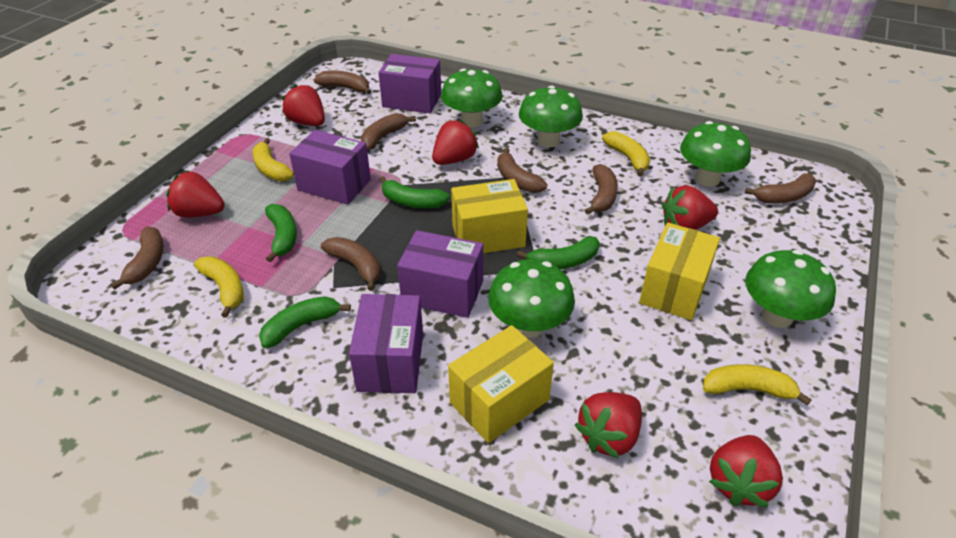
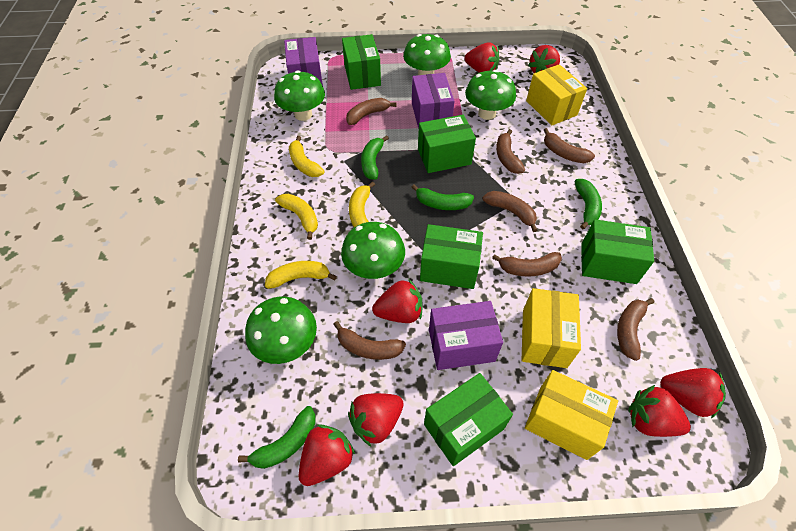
green box: none = 0 -> [342,34,381,90] [418,115,476,173] [420,224,483,289] [424,373,513,466] [581,219,654,284] = 5
purple box: [289,130,371,205] [349,294,423,393] [378,54,441,113] [397,230,483,318] = 4 -> [284,37,323,86] [412,73,454,129] [429,301,503,370] = 3
red strawberry: [166,171,225,218] [282,84,325,126] [432,120,479,165] [575,392,642,459] [662,185,718,230] [709,435,783,507] = 6 -> [299,425,355,486] [348,393,404,446] [372,279,423,323] [464,43,500,73] [528,45,560,73] [628,385,691,437] [660,368,726,419] = 7

